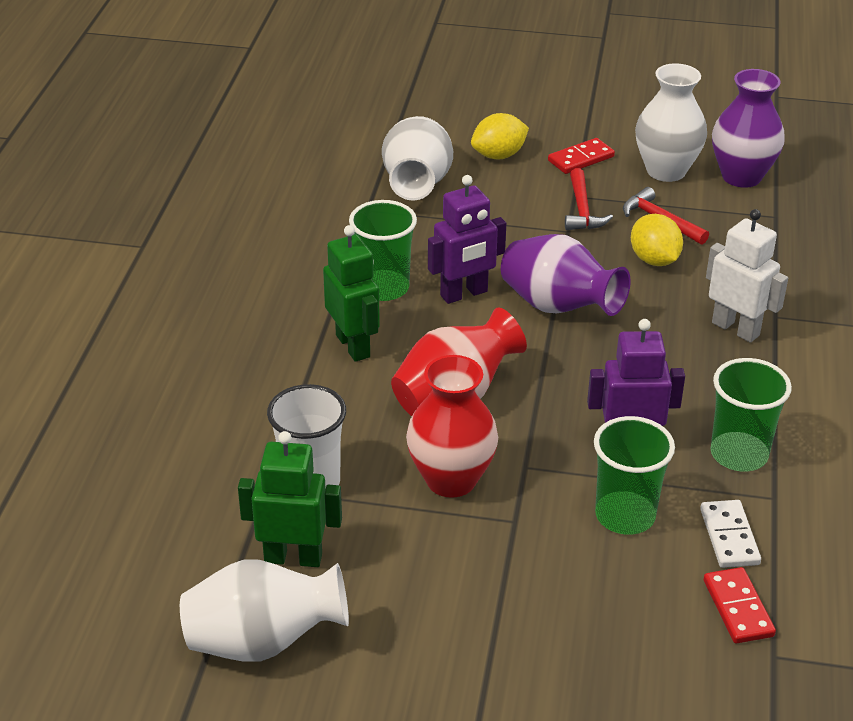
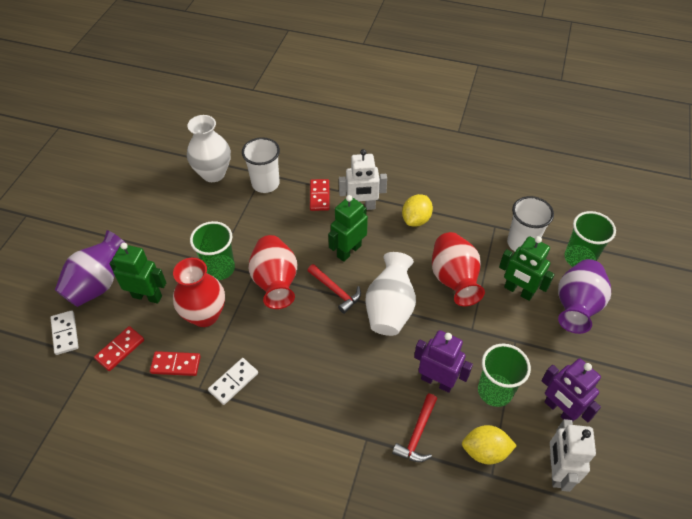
green robot: [238,431,342,567] [323,225,380,362] = 2 -> [110,243,167,304] [328,195,368,262] [499,236,555,301] = 3
red domino: [548,138,615,174] [704,567,776,643] = 2 -> [94,326,144,371] [150,351,201,376] [310,179,330,211] = 3
red vase: [391,308,527,416] [406,355,498,498] = 2 -> [173,258,225,327] [248,235,297,309] [432,232,485,306] = 3
white cup: [267,384,346,488] = 1 -> [242,137,280,193] [507,196,554,251] = 2
white domino: [700,500,761,568] = 1 -> [50,310,79,355] [208,358,258,405] = 2
white robot: [706,209,788,343] = 1 -> [339,149,387,210] [550,419,596,492] = 2
white vase: [180,559,349,662] [382,116,453,201] [635,63,707,182] = 3 -> [187,115,231,182] [366,252,416,336] = 2

